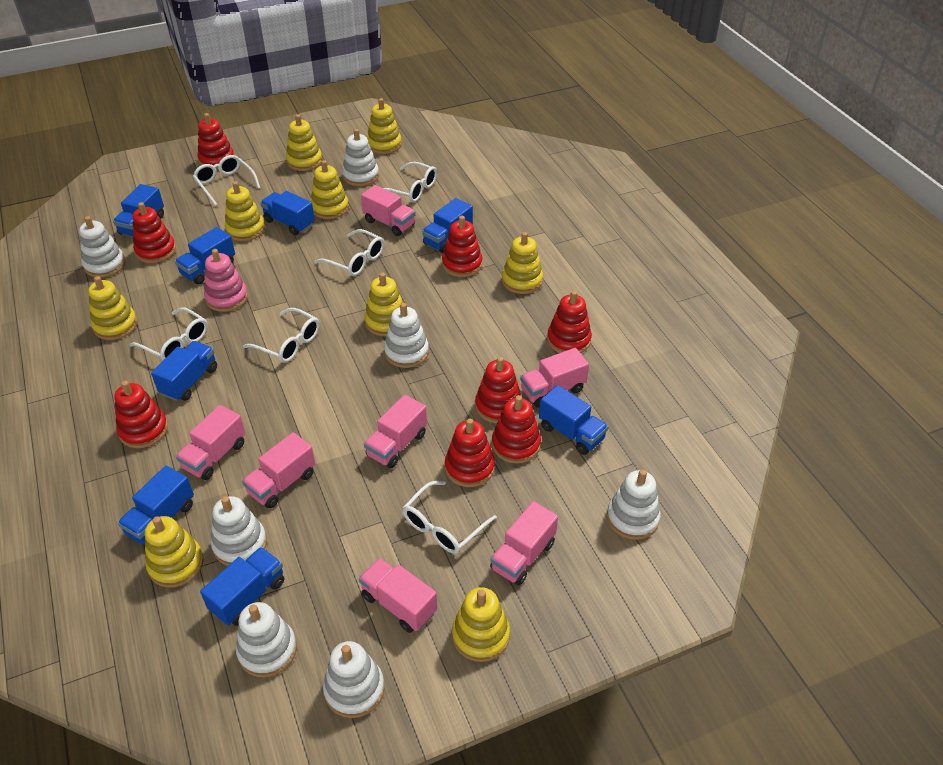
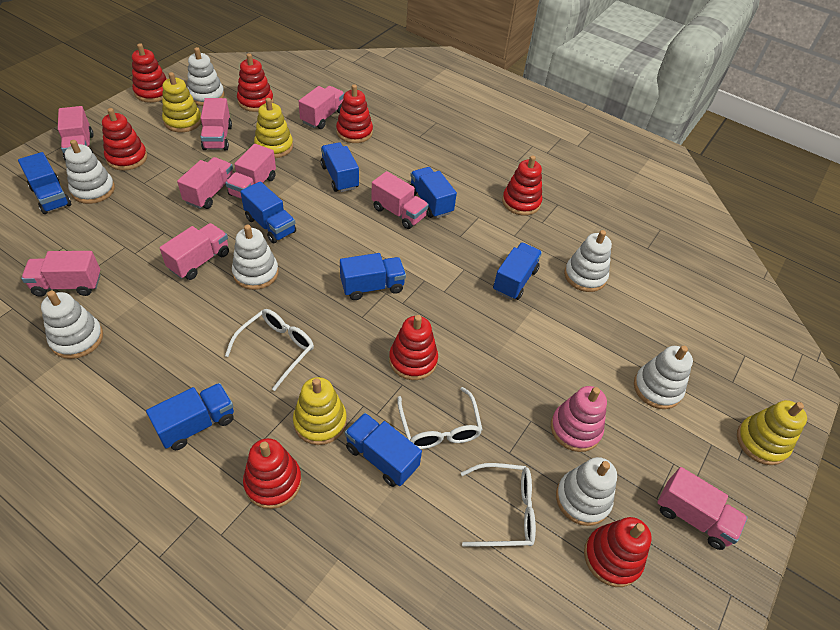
pink truck: [176,405,245,480] [242,432,315,509] [359,558,437,633] [361,185,416,236] [364,395,427,468] [490,501,558,585] [520,348,589,408] = 7 -> [21,251,100,297] [58,106,93,161] [160,223,229,280] [177,157,233,209] [201,98,232,151] [225,144,276,199] [299,86,345,129] [371,171,429,229] [657,467,748,550] = 9
white glasses: [130,307,208,361] [193,155,260,206] [243,308,320,363] [314,229,384,276] [383,162,437,202] [402,481,497,554] = 6 -> [225,309,314,391] [397,387,483,449] [461,463,536,547] = 3
yellow stacking toy: [88,276,138,340] [145,516,204,588] [225,181,265,241] [286,114,322,171] [310,160,349,219] [364,273,403,336] [367,98,402,154] [452,587,510,662] [502,232,543,294] = 9 -> [162,72,201,132] [254,98,293,158] [293,377,347,445] [737,400,807,465] = 4

